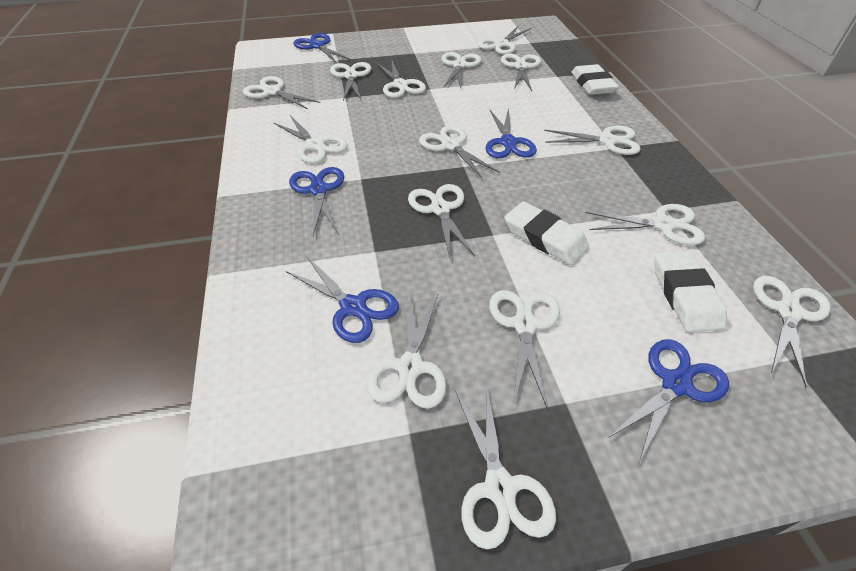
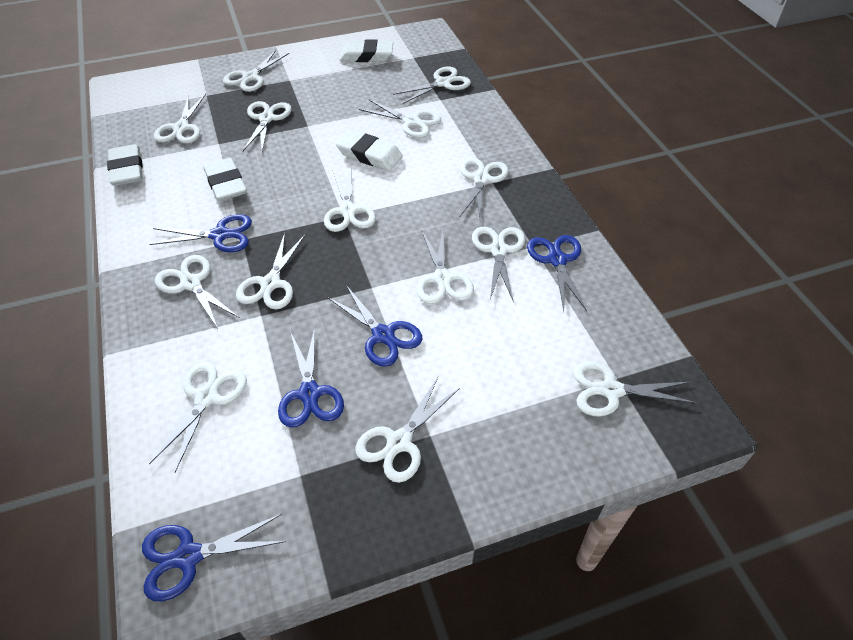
white eraser: [504,201,589,265] [571,64,619,95] [654,251,727,332] = 3 -> [107,144,143,186] [203,158,246,201] [336,130,403,171] [339,39,393,62] = 4
white scissors: [243,76,320,109] [274,115,348,164] [330,62,371,101] [367,293,447,409] [376,61,426,98] [408,184,475,258] [419,125,500,179] [442,52,481,88] [455,383,556,549] [478,26,531,55] [489,290,560,408] [501,54,541,91] [544,125,641,155] [586,204,705,245] [753,276,831,387] = 15 -> [149,362,247,472] [154,94,206,143] [154,255,240,329] [223,50,289,92] [236,233,305,309] [243,101,292,151] [324,167,376,232] [355,377,460,483] [359,99,441,138] [393,66,471,104] [417,229,474,304] [459,158,509,219] [472,227,525,302] [573,362,697,417] = 14

